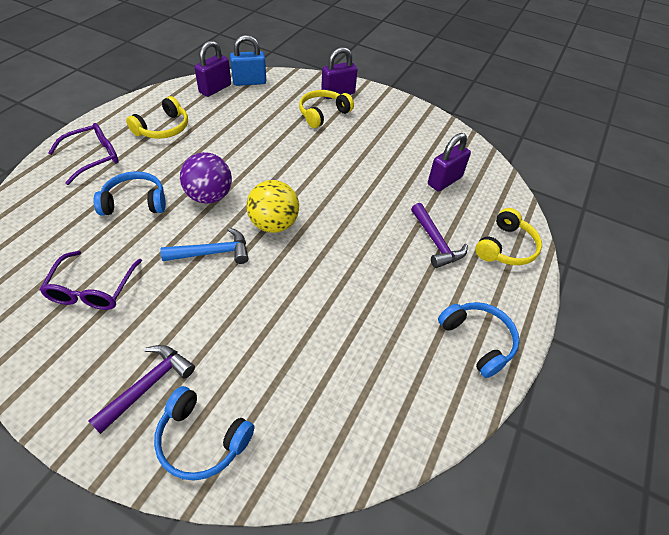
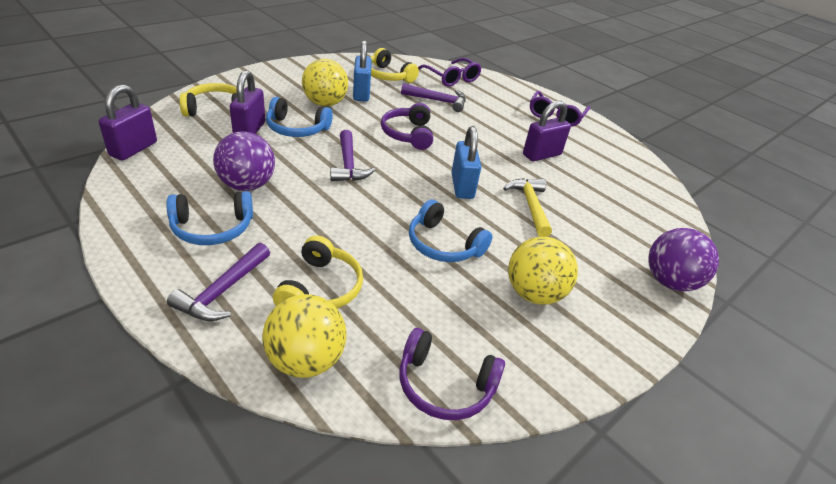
blue hammer: [160,227,249,264] = 1 -> none = 0
blue padlock: [230,35,266,86] = 1 -> [353,40,372,102] [452,126,481,199] = 2
purple ball: [180,152,232,204] = 1 -> [213,131,275,191] [648,228,719,291] = 2
purple hammer: [88,345,195,434] [411,203,468,268] = 2 -> [167,243,270,321] [330,130,375,181] [401,83,466,112] = 3
purple headphones: none = 0 -> [381,103,433,150] [400,328,505,420] = 2
yellow ball: [246,180,299,233] = 1 -> [262,294,346,378] [302,59,348,106] [508,237,578,305] = 3
yellow hammer: none = 0 -> [503,178,552,237] = 1

